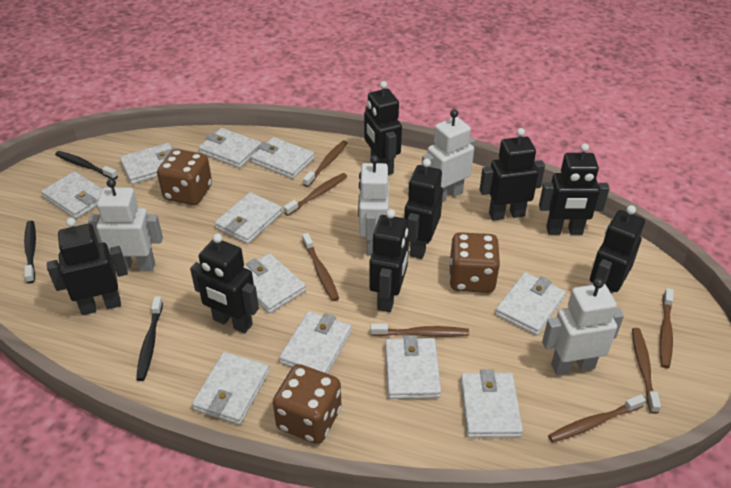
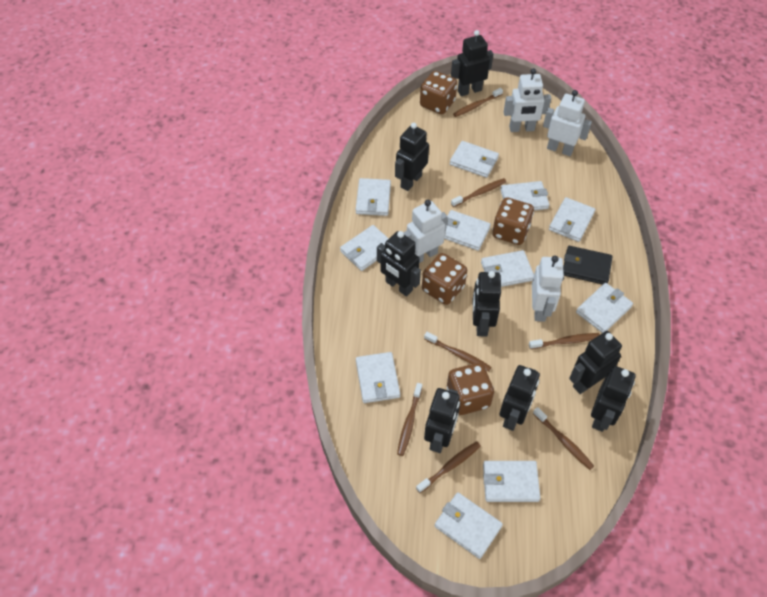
black toothbrush: [24,221,36,283] [55,151,118,180] [136,296,163,381] = 3 -> none = 0
black wallet: none = 0 -> [563,246,613,284] = 1
brown dice: [157,149,212,205] [273,364,341,444] [449,232,500,293] = 3 -> [420,71,457,114] [422,253,467,305] [447,363,494,415] [492,197,534,245] = 4

